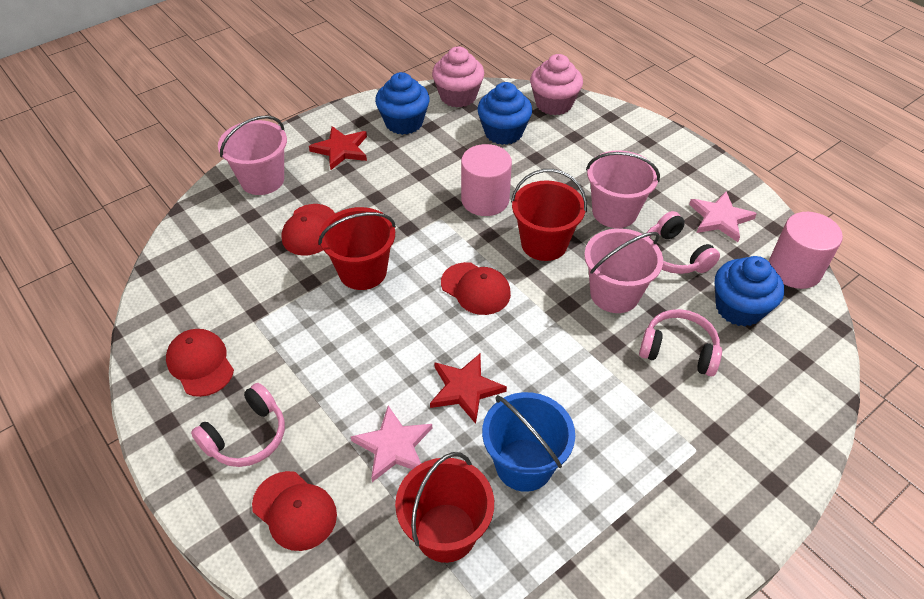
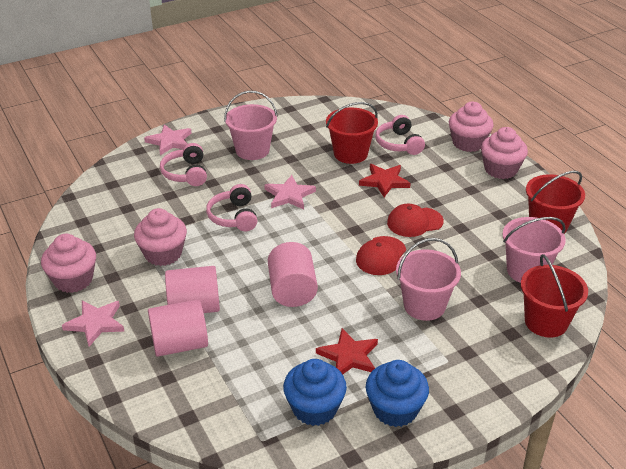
blue bucket: [482,392,575,492] = 1 -> none = 0
blue cupcake: [375,72,430,135] [477,82,532,145] [715,256,784,327] = 3 -> [283,359,347,426] [366,360,429,427] = 2
pink cupcake: [432,47,484,107] [530,54,583,115] = 2 -> [41,234,96,293] [134,208,187,266] [449,102,494,152] [481,127,528,179] = 4
pink cylinder: [461,144,512,216] [769,212,843,289] = 2 -> [148,299,208,357] [165,266,220,313] [268,242,318,307] = 3
pink star: [351,405,432,482] [689,191,757,242] = 2 -> [62,300,125,347] [144,124,191,155] [265,175,316,209] = 3
red cap: [166,329,234,397] [252,471,337,551] [281,204,335,255] [441,262,511,315] = 4 -> [356,236,406,275] [387,204,444,237] = 2

